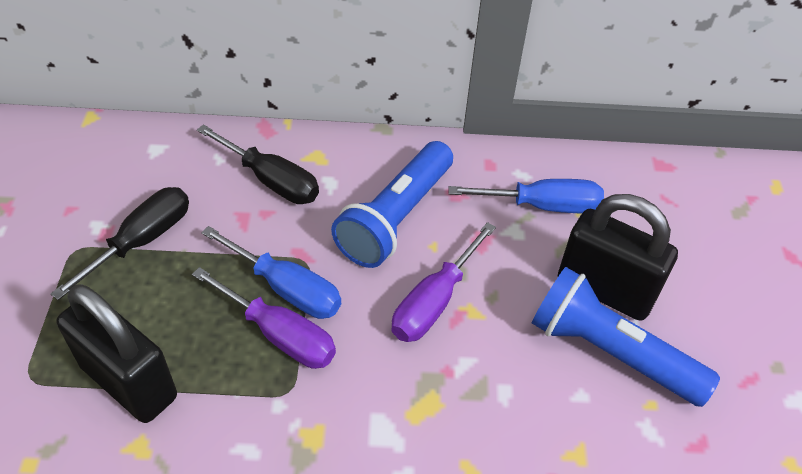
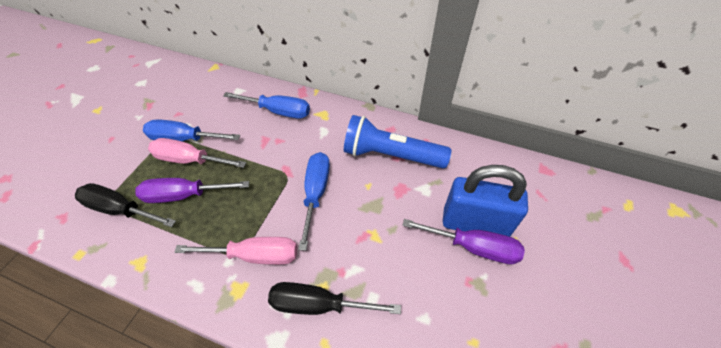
black padlock: [56,284,177,423] [558,194,678,321] = 2 -> none = 0
blue flashlight: [331,141,453,268] [532,267,720,407] = 2 -> [344,115,451,168] = 1
blue padlock: none = 0 -> [443,165,528,237] = 1
blue screwdriver: [201,226,341,319] [449,179,604,213] = 2 -> [143,119,240,141] [223,92,310,119] [298,152,330,251] = 3
pink screwdriver: none = 0 -> [148,138,246,168] [174,237,297,265] = 2

